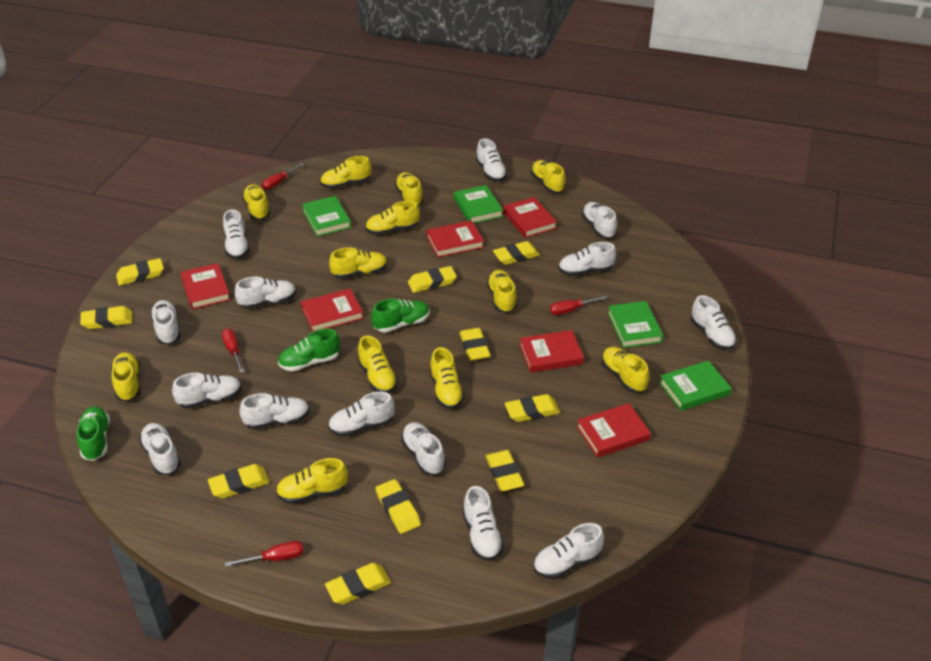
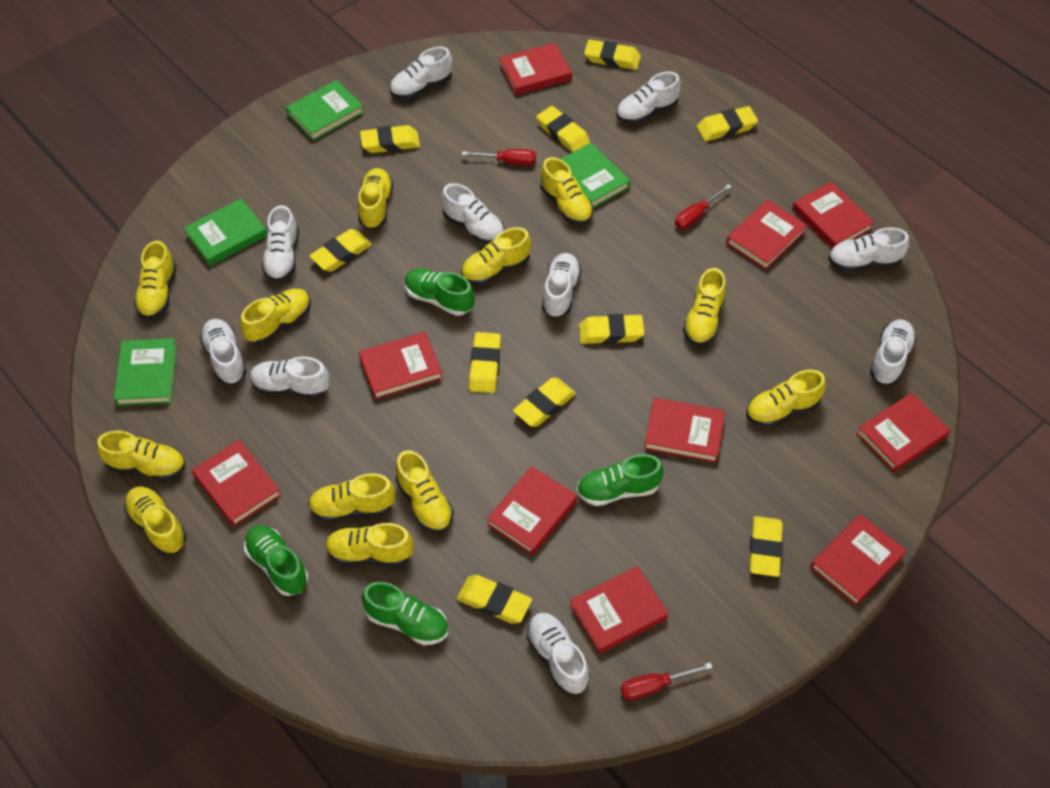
green shoe: [77,406,110,461] [278,329,340,371] [371,299,430,333] = 3 -> [244,525,308,596] [362,582,449,645] [405,268,475,316] [577,454,663,506] = 4
red book: [181,263,231,309] [301,288,364,332] [426,220,484,258] [503,197,557,238] [520,330,584,373] [577,403,651,457] = 6 -> [192,440,281,527] [359,332,443,400] [487,466,577,555] [499,43,572,95] [569,566,668,654] [644,398,725,463] [726,200,807,270] [792,181,874,249] [810,514,907,606] [856,393,950,472] = 10
red screwdriver: [222,328,244,373] [225,541,303,567] [262,163,304,190] [550,295,608,315] = 4 -> [462,149,536,165] [620,662,713,700] [675,184,732,229] = 3
white shoe: [139,423,181,475] [150,300,181,344] [172,373,242,409] [223,210,250,259] [235,276,296,309] [239,393,310,429] [328,392,395,437] [401,422,446,475] [463,486,504,561] [476,139,507,181] [533,523,604,579] [558,242,616,276] [582,202,617,239] [691,295,737,350] = 14 -> [200,319,247,384] [250,357,330,398] [261,205,299,282] [390,47,453,99] [441,183,504,244] [527,613,589,694] [542,253,582,318] [616,72,681,124] [828,227,909,271] [870,319,917,384] = 10

